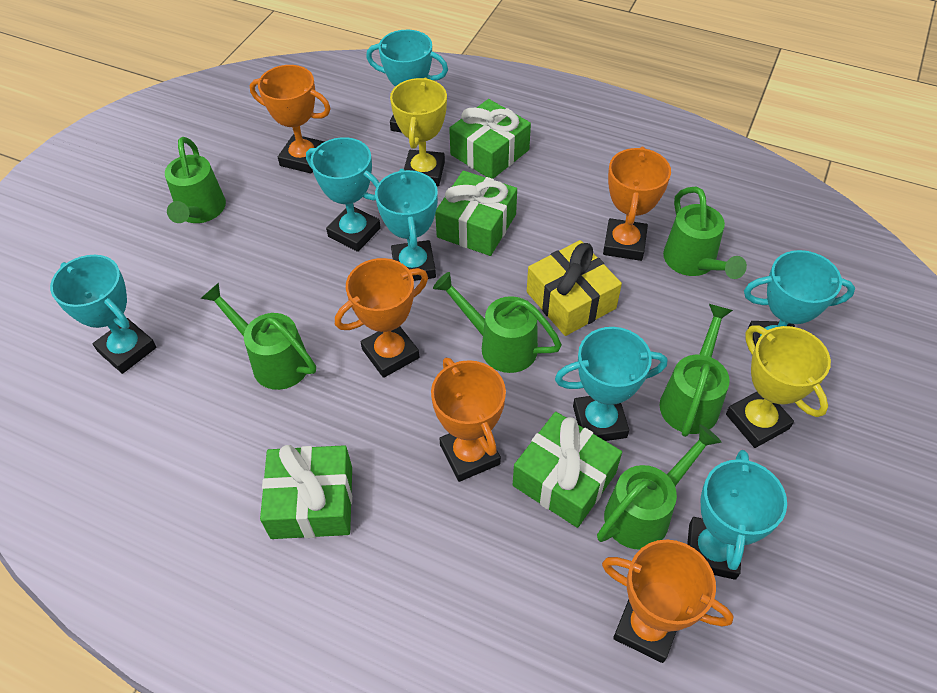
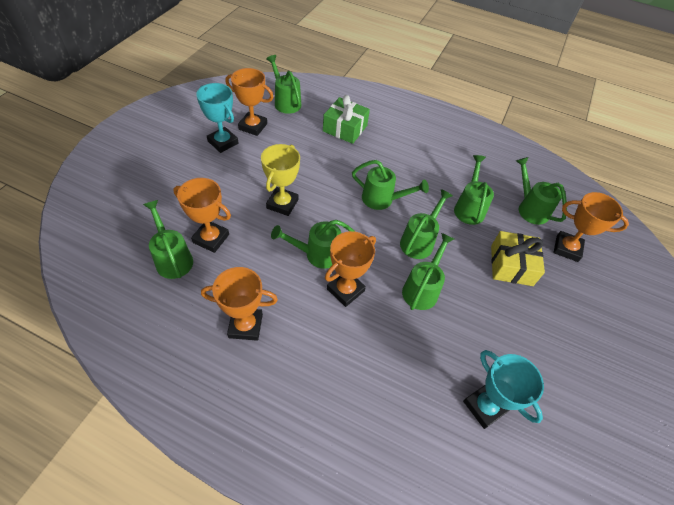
green gift: [260,445,352,539] [435,171,517,256] [449,99,531,179] [513,412,622,528] = 4 -> [323,95,370,144] = 1
green watering can: [165,137,226,223] [201,283,316,390] [433,272,562,373] [597,424,721,550] [660,304,733,437] [663,186,747,279] = 6 -> [143,200,193,279] [266,55,301,114] [271,220,355,269] [352,160,429,210] [400,189,453,259] [402,233,454,310] [454,155,494,225] [516,157,567,225] = 8
turquoise trophy: [50,255,157,374] [306,137,381,252] [366,29,448,133] [375,168,438,281] [555,327,667,441] [687,450,787,580] [744,250,855,346] = 7 -> [196,83,238,153] [463,350,544,429] = 2
yellow trophy: [390,78,447,186] [726,325,831,448] = 2 -> [261,144,300,216] = 1

